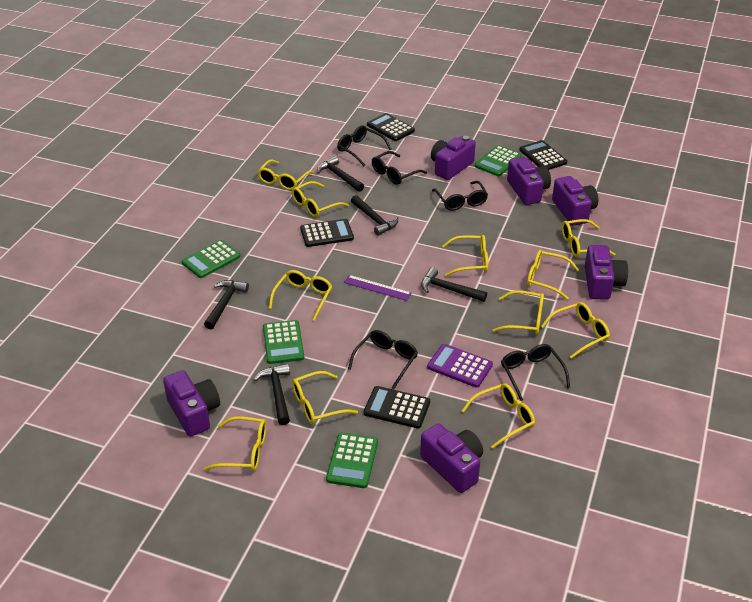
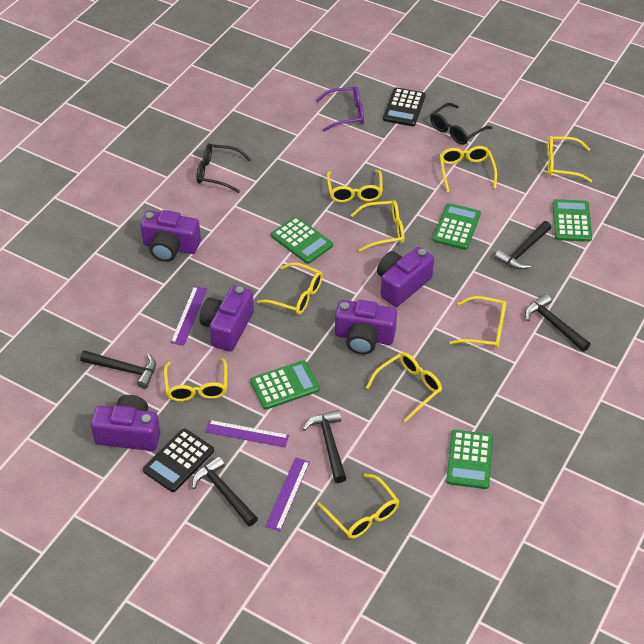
black calculator: [300,219,354,247] [364,386,430,429] [367,113,415,141] [519,140,567,170] = 4 -> [143,429,214,492] [383,87,426,126] = 2
black glasses: [337,125,391,166] [348,330,418,389] [372,151,427,185] [432,181,488,211] [501,344,570,401] = 5 -> [196,143,251,193] [430,103,493,145] = 2
green calculator: [182,240,241,278] [263,320,304,364] [326,433,378,488] [475,145,522,176] = 4 -> [250,360,320,410] [271,216,333,264] [433,203,481,250] [446,430,493,489] [552,199,592,242] = 5
purple calculator: [427,344,493,388] = 1 -> none = 0
purple camera: [163,370,220,437] [420,424,483,493] [431,136,476,180] [507,157,551,205] [552,176,598,226] [585,245,628,300] = 6 -> [91,395,161,451] [140,210,201,262] [199,286,254,352] [335,300,397,355] [377,247,434,307] = 5
purple glasses: none = 0 -> [316,86,364,132] = 1
purple ruler: [344,275,412,301] = 1 -> [171,286,207,346] [205,420,289,447] [265,457,310,531] = 3
yellow glasses: [204,416,266,471] [257,159,314,190] [269,270,332,321] [292,181,349,217] [292,371,358,424] [442,235,488,276] [462,383,535,449] [493,290,544,334] [527,250,579,300] [541,302,610,359] [562,219,616,257] = 11 -> [164,357,227,401] [257,262,323,315] [317,474,399,539] [327,170,383,202] [351,200,404,252] [366,352,442,422] [440,146,497,192] [449,296,506,349] [547,136,592,182] = 9

